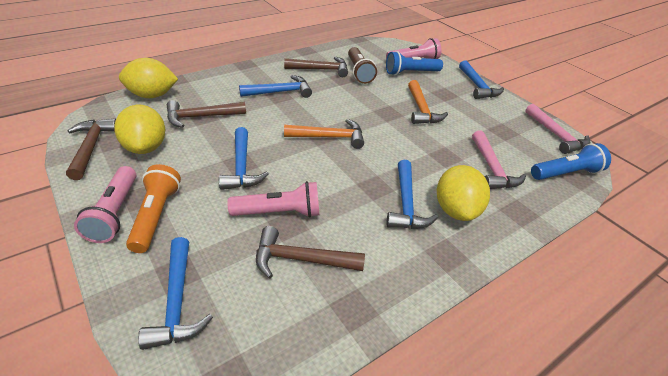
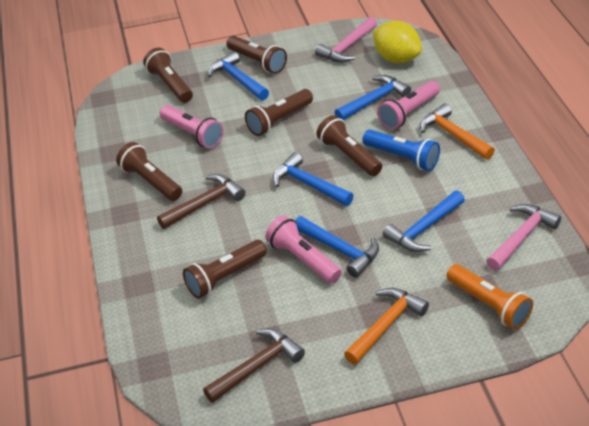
blue flashlight: [386,51,443,75] [531,143,611,180] = 2 -> [362,129,440,171] = 1
brown flashlight: [348,47,377,84] = 1 -> [116,142,182,201] [143,48,193,103] [183,240,267,299] [226,36,287,74] [245,89,313,136] [316,115,382,176] = 6
brown hammer: [66,118,116,180] [167,100,246,128] [256,226,365,279] [284,57,348,77] = 4 -> [157,174,246,229] [203,328,305,403] = 2
yellow lemon: [114,105,165,154] [119,58,178,98] [437,165,490,221] = 3 -> [373,21,422,63] = 1

